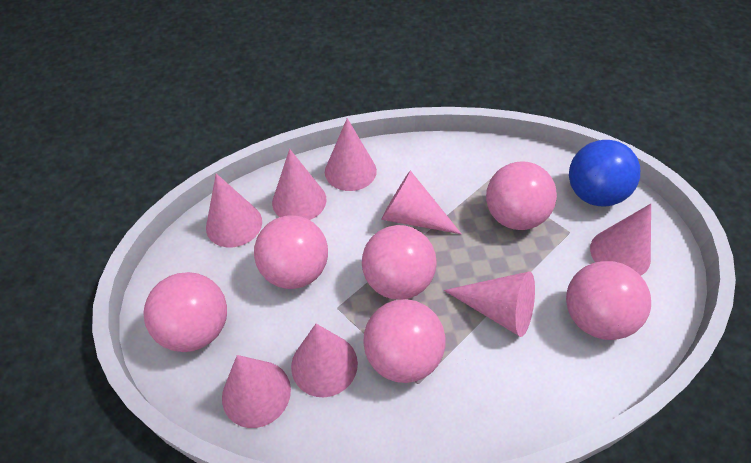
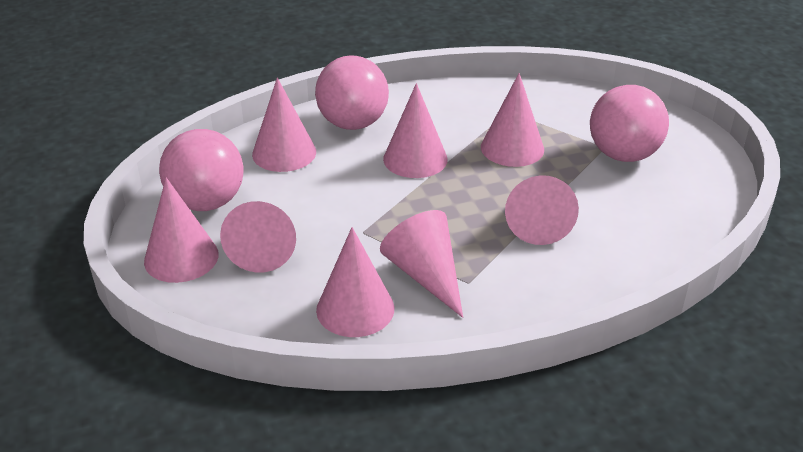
blue ball: [569,140,640,207] = 1 -> none = 0
pink ball: [143,272,227,352] [254,215,328,289] [362,225,437,300] [363,299,446,383] [486,161,557,230] [566,261,651,340] = 6 -> [159,129,243,211] [315,55,389,130] [590,85,669,162] = 3

